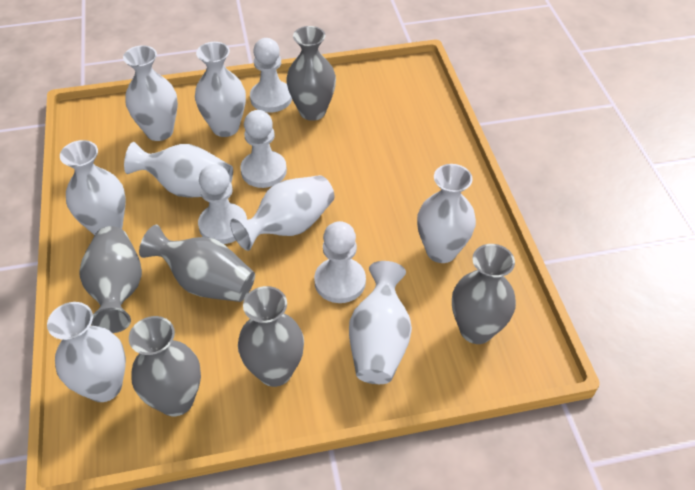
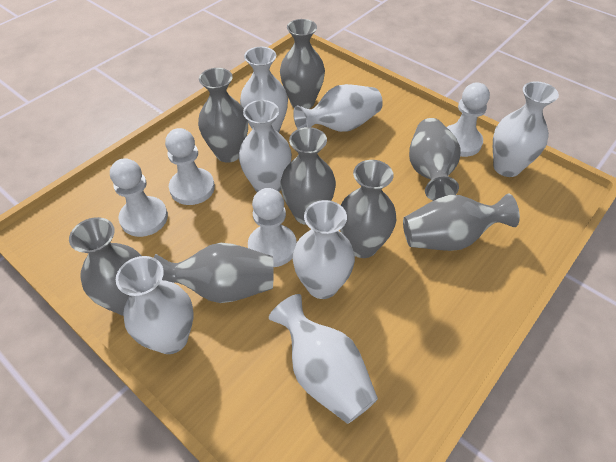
grey vase: [79,226,142,333] [129,316,201,416] [139,225,255,302] [238,286,304,387] [286,26,336,121] [452,244,516,344] = 6 -> [69,217,142,316] [154,243,274,303] [198,68,248,163] [280,19,325,109] [280,127,336,225] [340,160,396,258] [403,194,520,251] [409,118,461,201] = 8
white vase: [47,302,126,402] [60,140,126,235] [123,45,178,141] [124,142,233,198] [195,42,246,137] [230,175,334,251] [349,261,412,384] [417,164,476,263] = 8 -> [116,256,193,354] [239,100,292,192] [240,47,288,132] [269,294,378,424] [293,84,383,132] [293,200,355,299] [493,81,559,177] = 7

